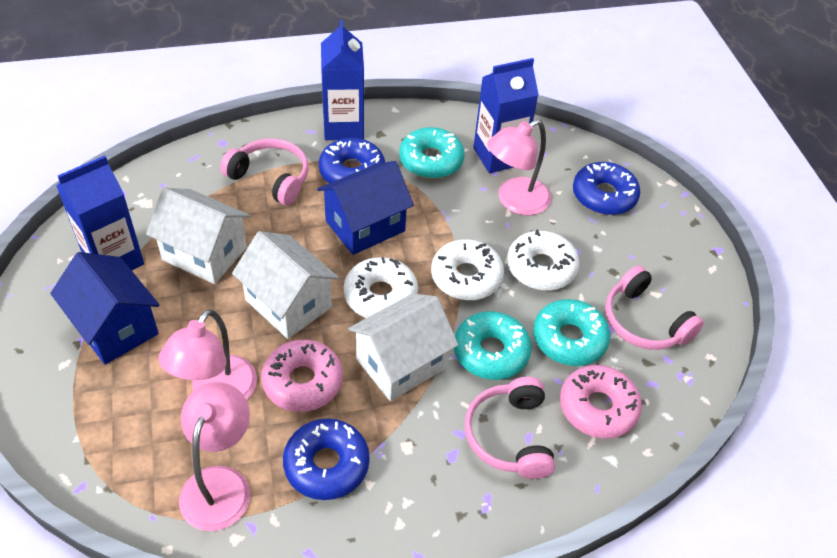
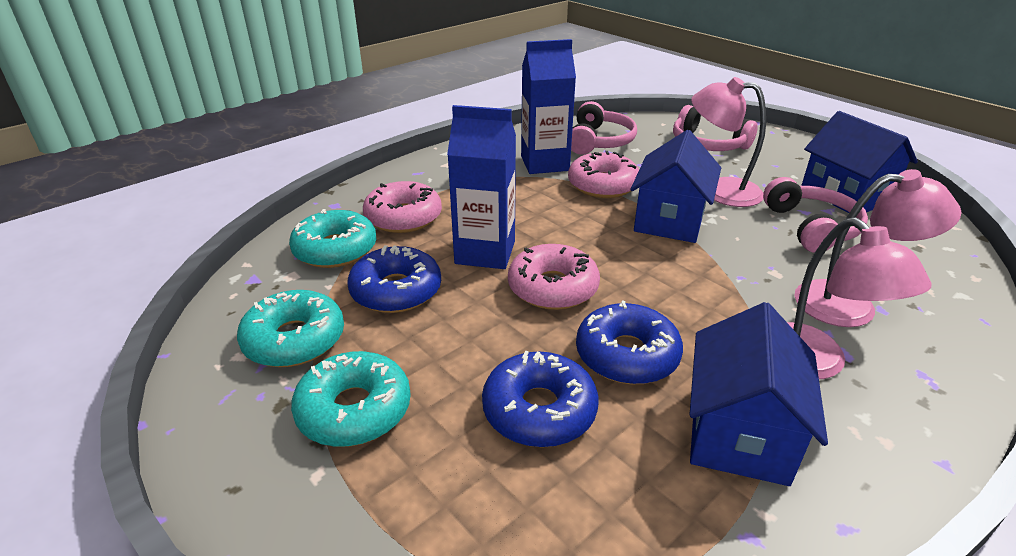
blue carton: [57,155,144,270] [321,19,364,140] [473,58,539,173] = 3 -> [447,105,516,269] [521,39,576,174] = 2
blue house: [50,252,159,364] [317,161,414,255] = 2 -> [630,130,721,243] [689,302,828,486] [801,111,918,213] = 3
pink donut: [261,339,343,412] [560,365,642,439] = 2 -> [363,181,442,233] [508,244,600,310] [568,151,639,198] = 3
white donut: [344,257,418,318] [431,239,504,300] [507,230,579,291] = 3 -> none = 0
white house: [146,188,250,284] [232,231,339,339] [348,293,459,401] = 3 -> none = 0

